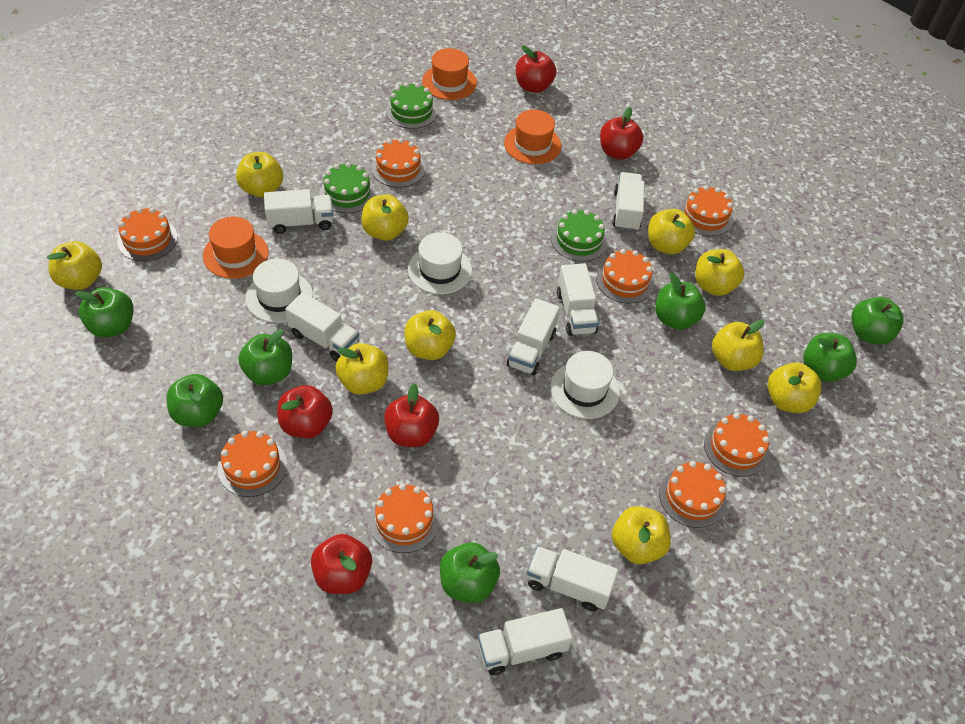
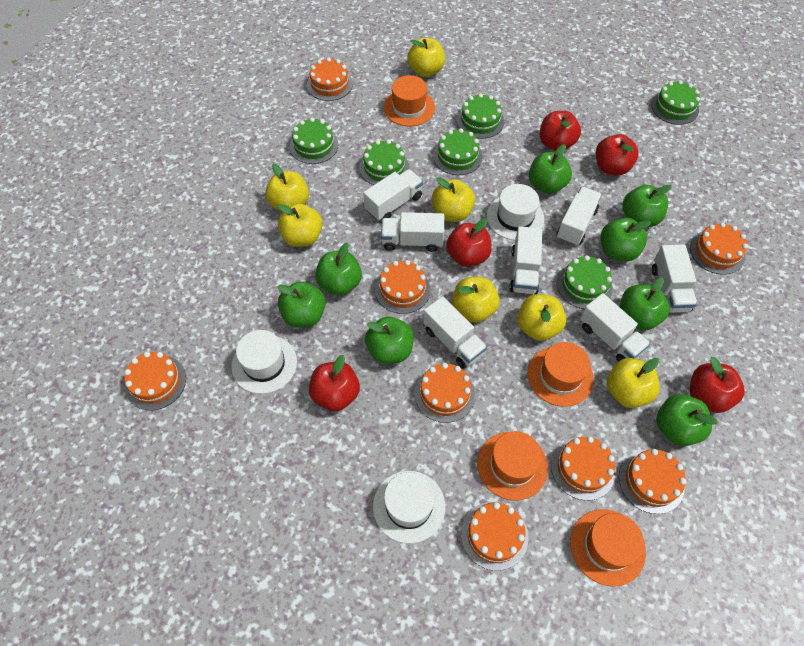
green apple: [75,287,133,338] [166,374,223,427] [238,329,292,385] [440,542,500,603] [655,273,706,330] [803,333,857,382] [851,297,904,345] = 7 -> [277,281,326,327] [315,243,362,296] [365,317,414,364] [529,144,572,194] [600,218,651,261] [620,278,670,331] [623,185,672,227] [656,394,718,446] = 8
green cake: [320,162,375,213] [386,83,437,129] [551,209,607,262] = 3 -> [290,118,339,164] [360,140,409,185] [433,128,483,175] [457,93,504,139] [557,255,613,309] [651,80,700,125] = 6
orange hat: [203,217,269,279] [422,48,477,100] [504,110,562,164] = 3 -> [383,75,435,126] [477,431,548,501] [528,342,594,407] [570,509,646,587] = 4
yellow apple: [47,241,102,290] [236,152,283,197] [335,343,389,395] [361,194,409,241] [404,310,456,360] [612,506,671,564] [648,209,695,254] [695,249,744,296] [712,320,764,371] [767,363,822,413] = 10 -> [265,164,309,212] [277,204,323,247] [407,38,445,77] [432,177,475,222] [452,277,500,323] [517,294,566,341] [607,358,660,408] = 7

